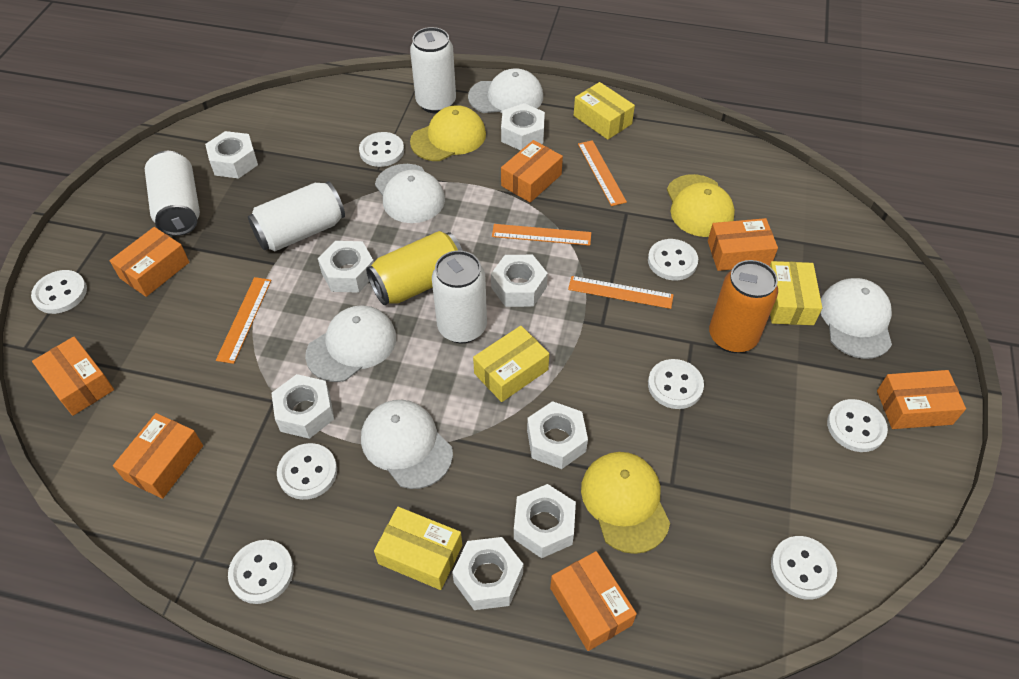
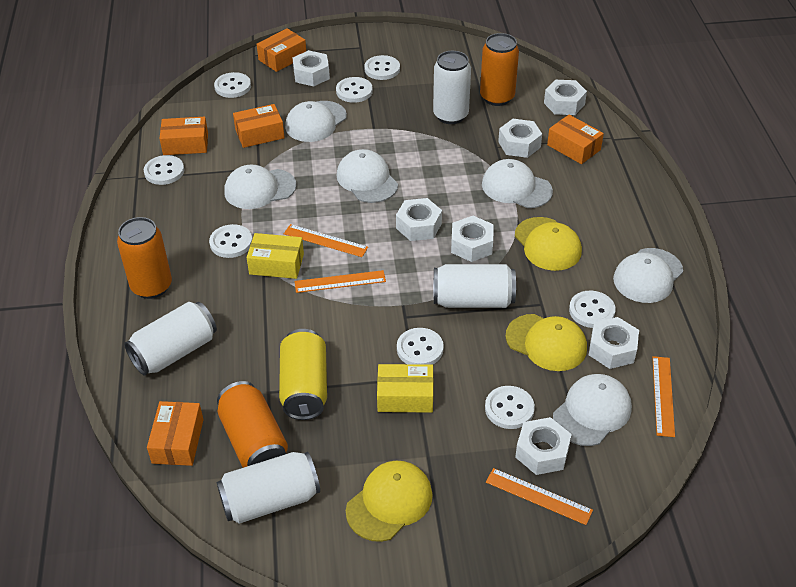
orange box: [32,336,114,416] [110,227,189,297] [113,413,203,499] [501,140,563,203] [550,551,637,651] [708,218,778,271] [877,370,966,429] = 7 -> [147,401,204,466] [159,117,208,155] [233,104,285,148] [257,28,306,72] [547,115,604,164] = 5
orange can: [709,260,778,353] = 1 -> [117,217,172,299] [217,381,288,468] [480,33,519,106] = 3
white cap: [305,305,396,382] [361,400,453,489] [375,164,445,223] [468,68,543,113] [821,278,892,359] = 5 -> [224,165,296,209] [285,101,347,142] [336,149,398,203] [482,159,553,208] [553,374,632,446] [613,248,683,303] = 6
white nut: [205,131,258,178] [271,374,334,439] [318,241,374,293] [452,537,523,610] [491,255,548,307] [501,103,545,150] [514,484,576,558] [527,401,588,469] = 8 -> [293,50,330,87] [396,198,442,241] [451,216,493,262] [498,119,542,158] [515,417,572,475] [544,80,587,115] [589,317,639,369] = 7
yellow box: [374,507,462,590] [473,326,549,402] [574,82,635,140] [770,261,822,325] = 4 -> [247,233,304,279] [377,364,433,413] = 2

